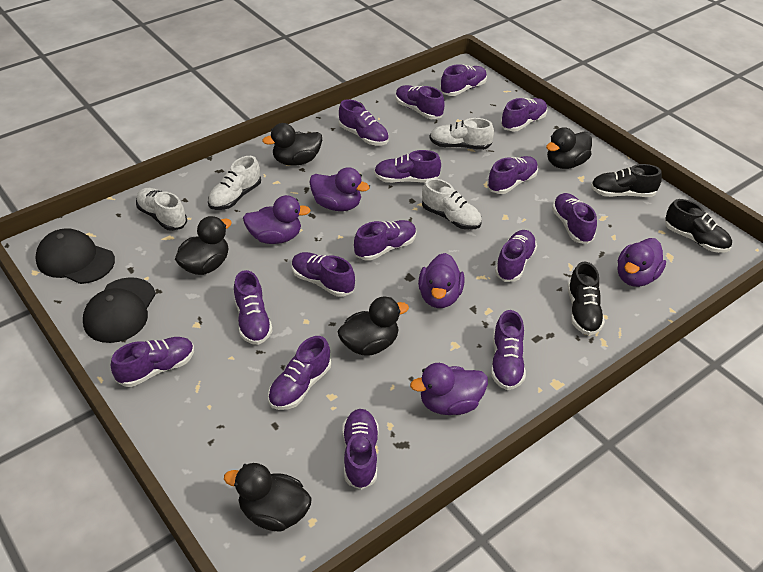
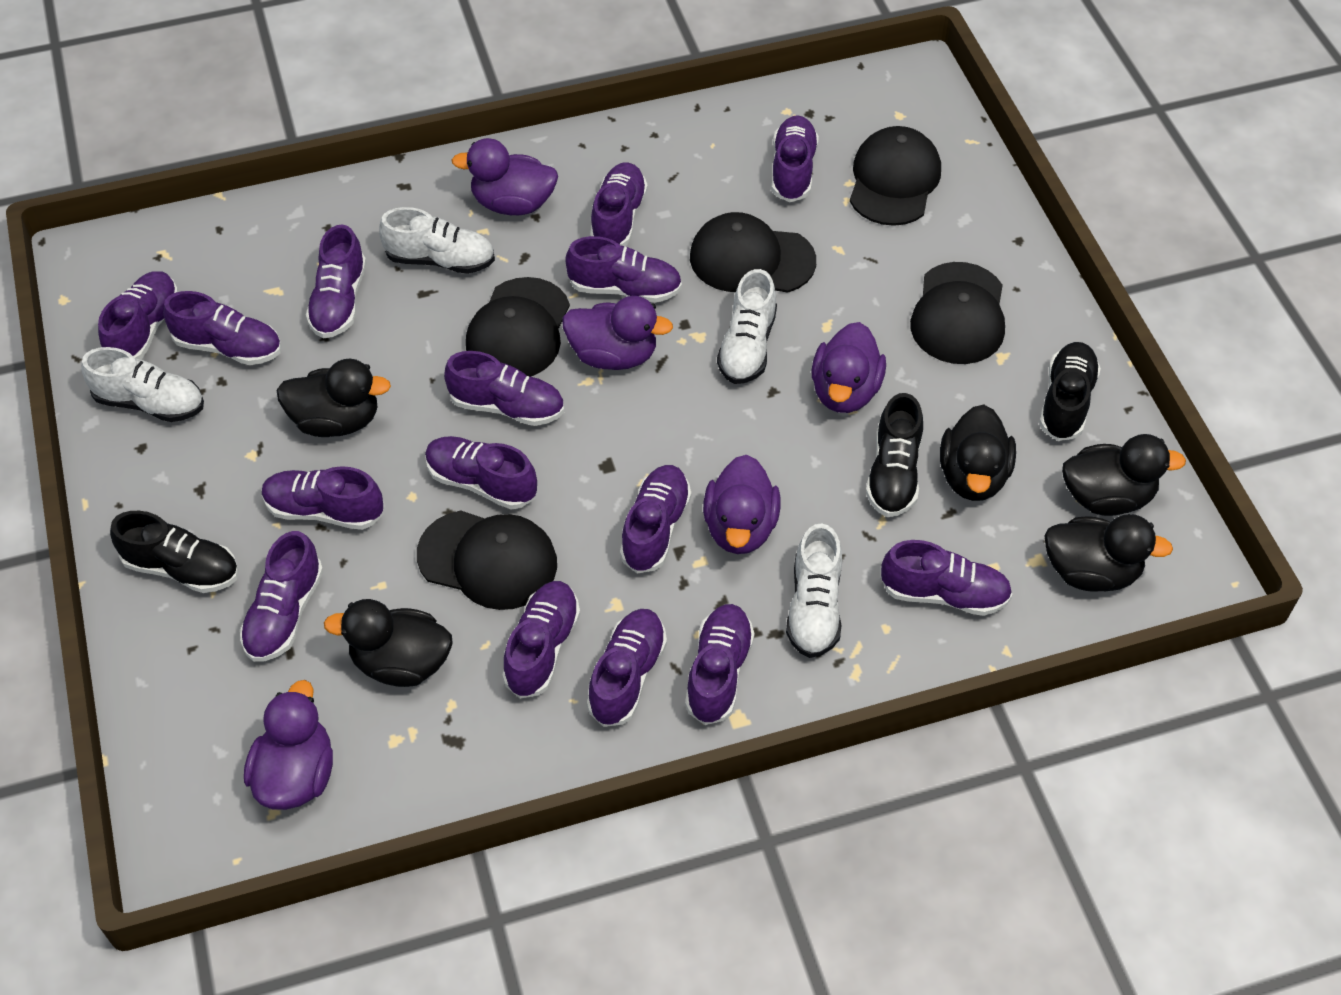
black cap: [36,228,115,284] [83,277,156,343] = 2 -> [417,511,557,610] [466,277,570,377] [690,212,816,293] [850,126,941,226] [910,262,1005,364] = 5

